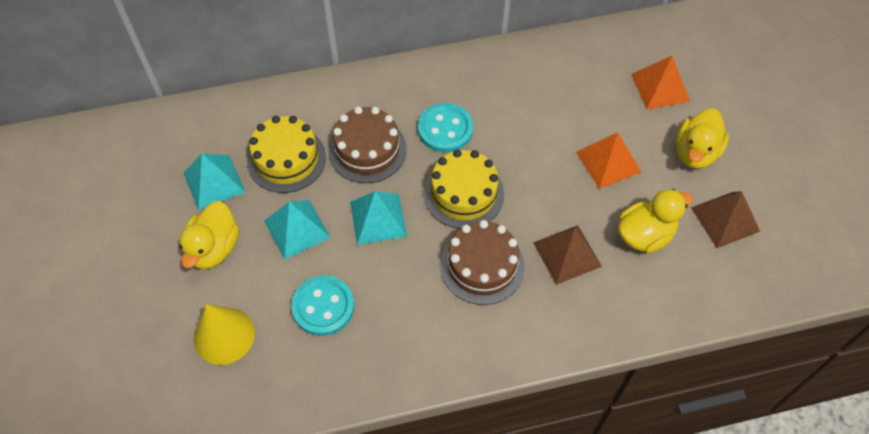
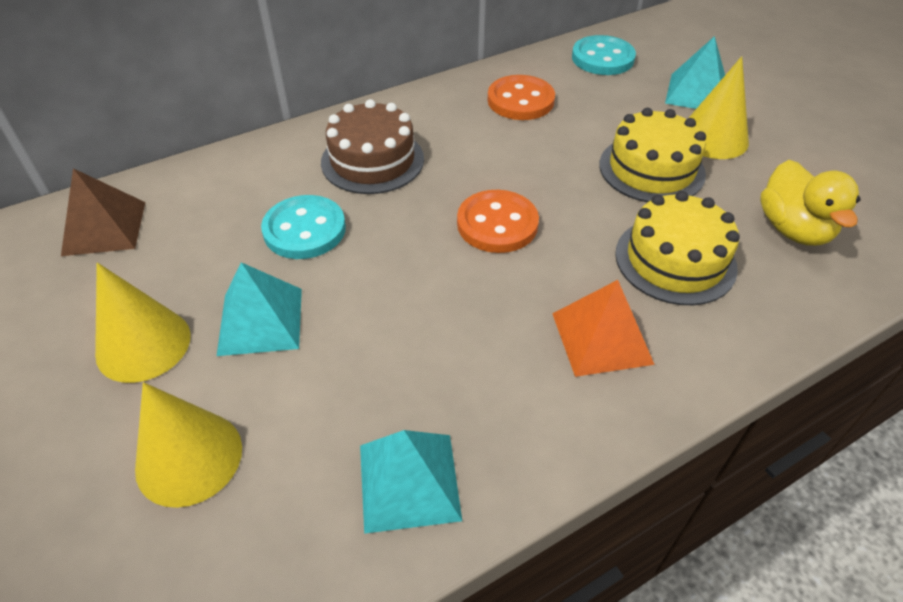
brown cake: [328,106,407,183] [440,220,525,305] = 2 -> [321,99,424,194] = 1
brown pyramid: [533,225,602,285] [691,192,760,248] = 2 -> [61,168,145,256] = 1
orange button: none = 0 -> [457,190,539,253] [487,75,555,120] = 2
orange pyramid: [576,132,641,189] [631,56,690,110] = 2 -> [552,280,655,377] = 1
yellow cone: [194,304,255,365] = 1 -> [95,263,191,383] [135,382,242,508] [689,56,749,159] = 3
yellow duck: [179,201,239,269] [618,189,692,253] [676,109,729,169] = 3 -> [760,160,861,246] = 1

